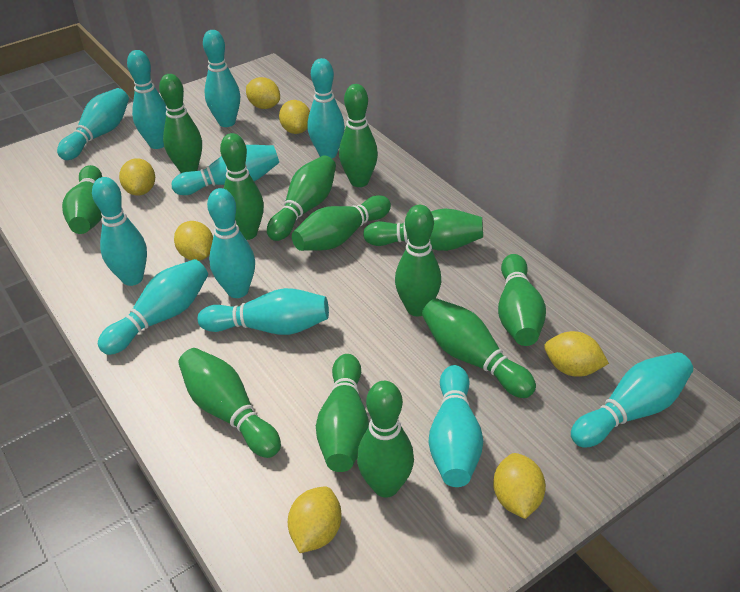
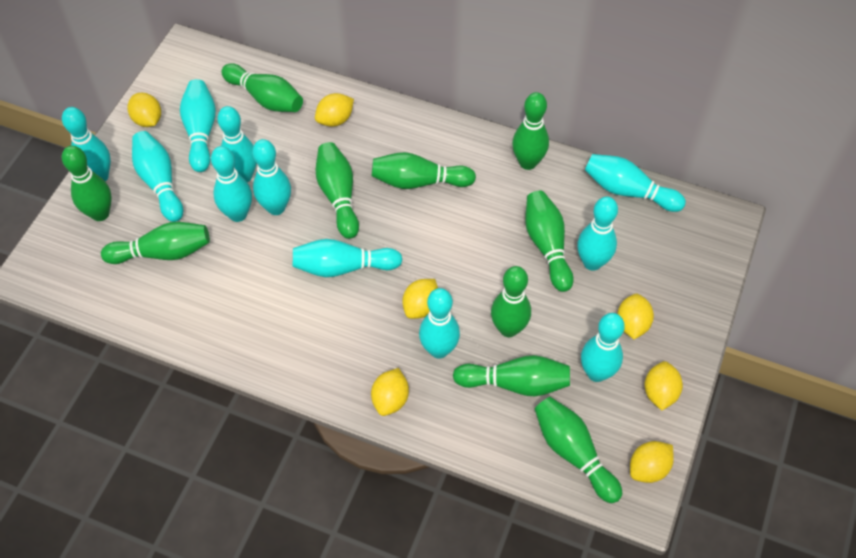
green bowling pin: [62,165,102,234] [159,74,202,173] [178,348,281,458] [220,133,264,240] [267,155,336,241] [292,195,391,251] [316,354,369,472] [339,84,378,187] [357,381,414,498] [363,208,483,251] [395,205,441,316] [422,298,536,398] [498,254,546,346] = 13 -> [62,146,112,221] [101,222,210,264] [221,63,303,112] [316,142,359,239] [372,152,476,189] [453,355,570,396] [491,266,531,337] [512,92,549,170] [525,191,574,292] [535,397,622,503] = 10

